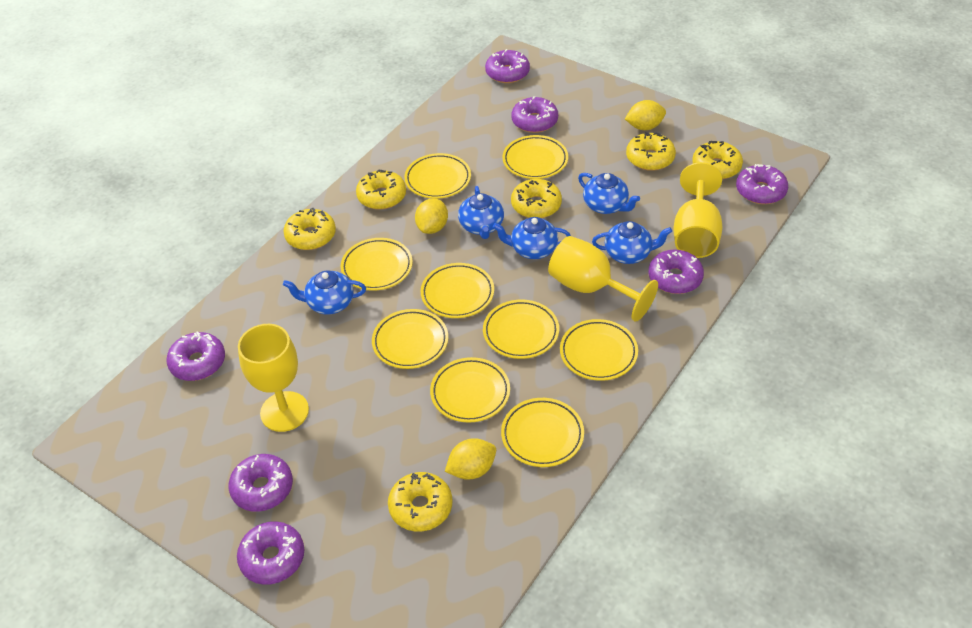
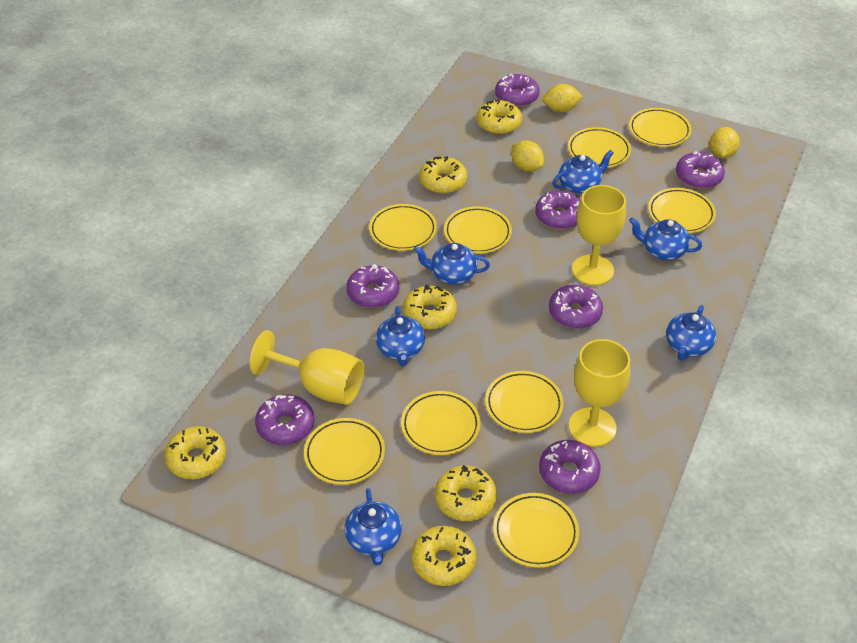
blue teapot: [283,270,366,314] [458,186,504,239] [493,217,571,259] [578,173,640,214] [592,221,672,264] = 5 -> [345,488,402,565] [376,306,425,366] [413,243,490,285] [552,150,614,194] [629,217,702,260] [666,305,716,361] = 6

